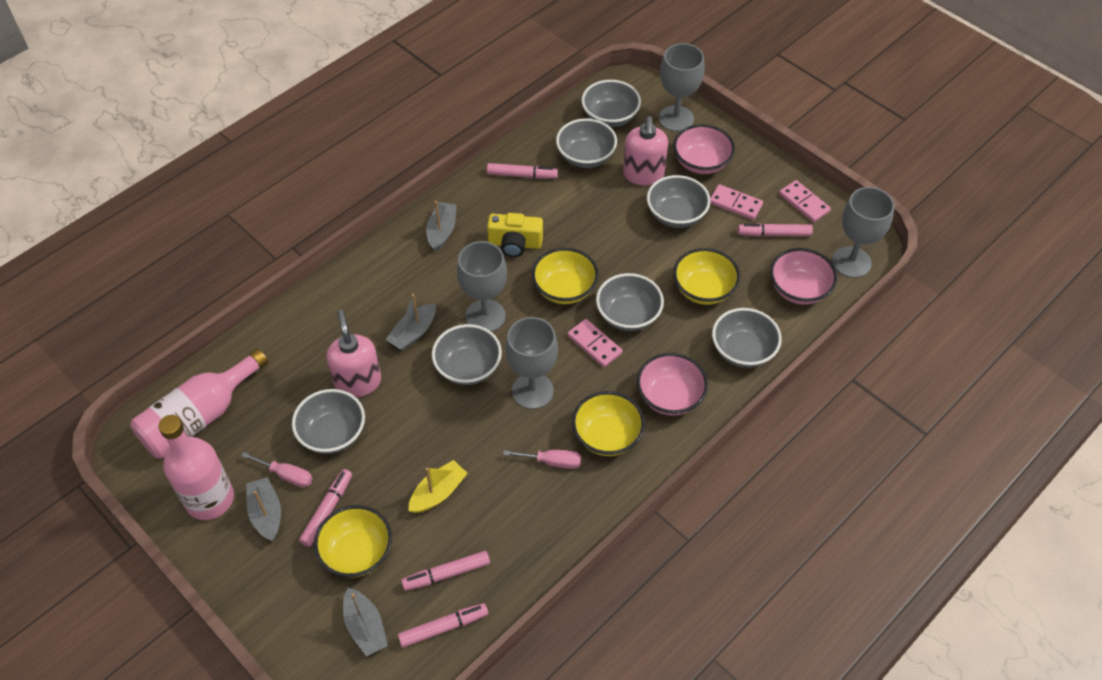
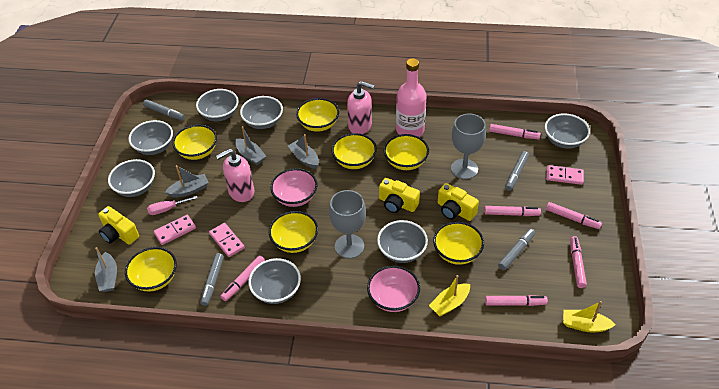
grey goblet: [457,241,507,332] [506,317,558,409] [659,43,704,132] [832,187,894,278] = 4 -> [329,190,366,259] [451,114,486,179] = 2
grey marker: none = 0 -> [143,99,185,121] [200,253,224,306] [498,228,535,270] [505,151,529,191] = 4
pink bottle: [130,349,268,459] [158,415,234,520] = 2 -> [396,58,426,137] = 1
pink bowl: [637,353,708,416] [673,124,735,174] [770,248,837,305] = 3 -> [270,168,317,207] [367,266,420,312] = 2
pink marker: [299,469,352,547] [398,603,488,648] [401,551,490,591] [487,163,558,179] [738,223,813,236] = 5 -> [221,255,265,301] [484,206,541,216] [485,295,548,306] [489,124,541,139] [546,202,602,229] [570,236,587,288] = 6
pink screwdriver: [241,452,313,487] [503,450,581,469] = 2 -> [147,196,198,215] = 1
yellow boat: [408,460,468,513] = 1 -> [429,275,470,317] [563,301,616,332] = 2
yellow bowl: [314,505,392,578] [532,248,599,304] [572,391,645,456] [673,248,740,305] = 4 -> [125,247,177,292] [172,125,217,160] [269,211,318,253] [296,98,339,132] [332,133,377,169] [384,134,429,170] [433,221,484,265] = 7
yellow camera: [487,213,543,257] = 1 -> [98,206,139,245] [379,178,420,213] [438,183,479,221] = 3

